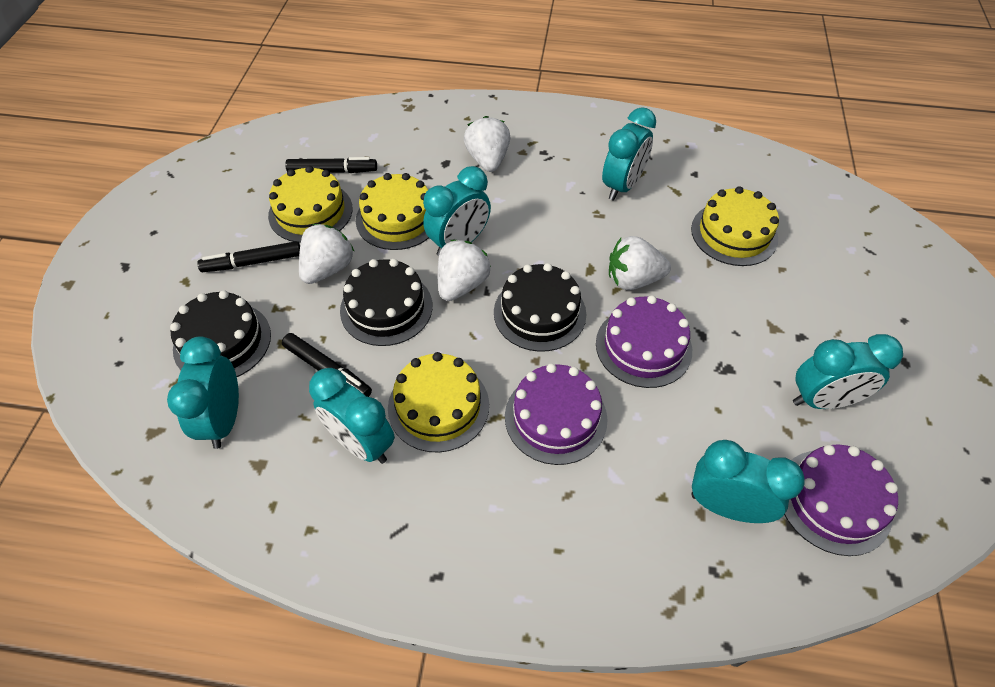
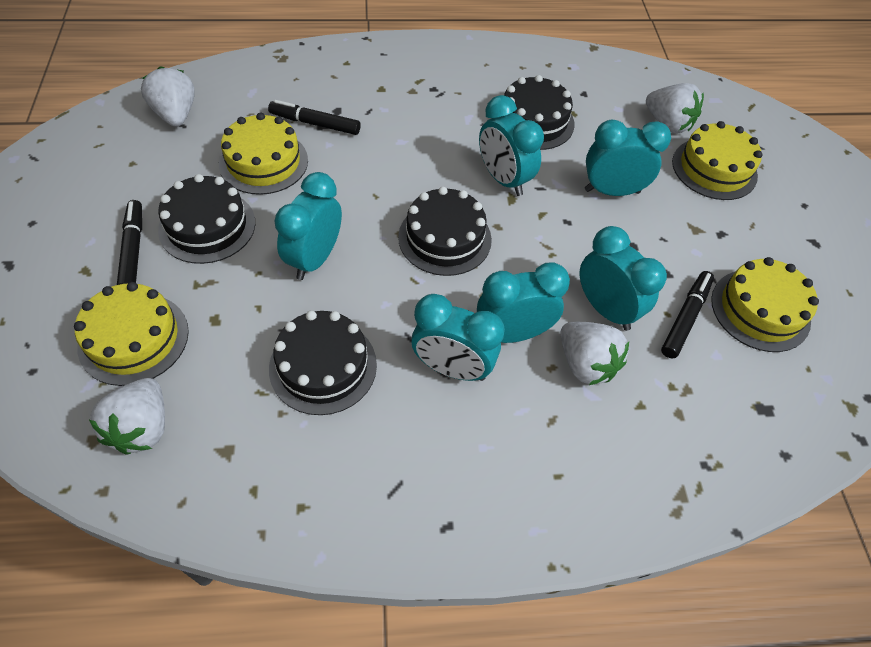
black cake: [170,290,271,377] [340,259,433,346] [494,263,586,352] = 3 -> [158,174,255,264] [269,310,377,415] [398,187,492,276] [504,75,575,150] = 4
purple cake: [505,363,608,465] [596,295,692,388] [784,444,898,556] = 3 -> none = 0

